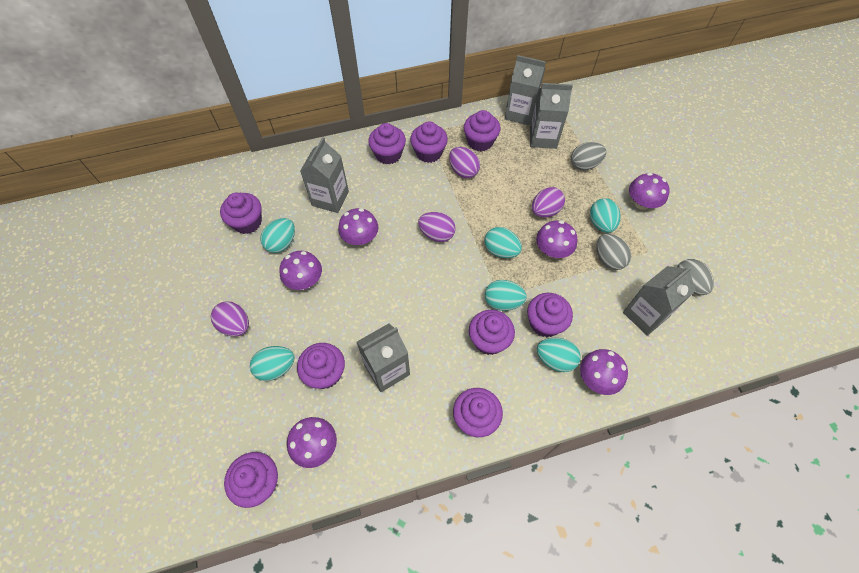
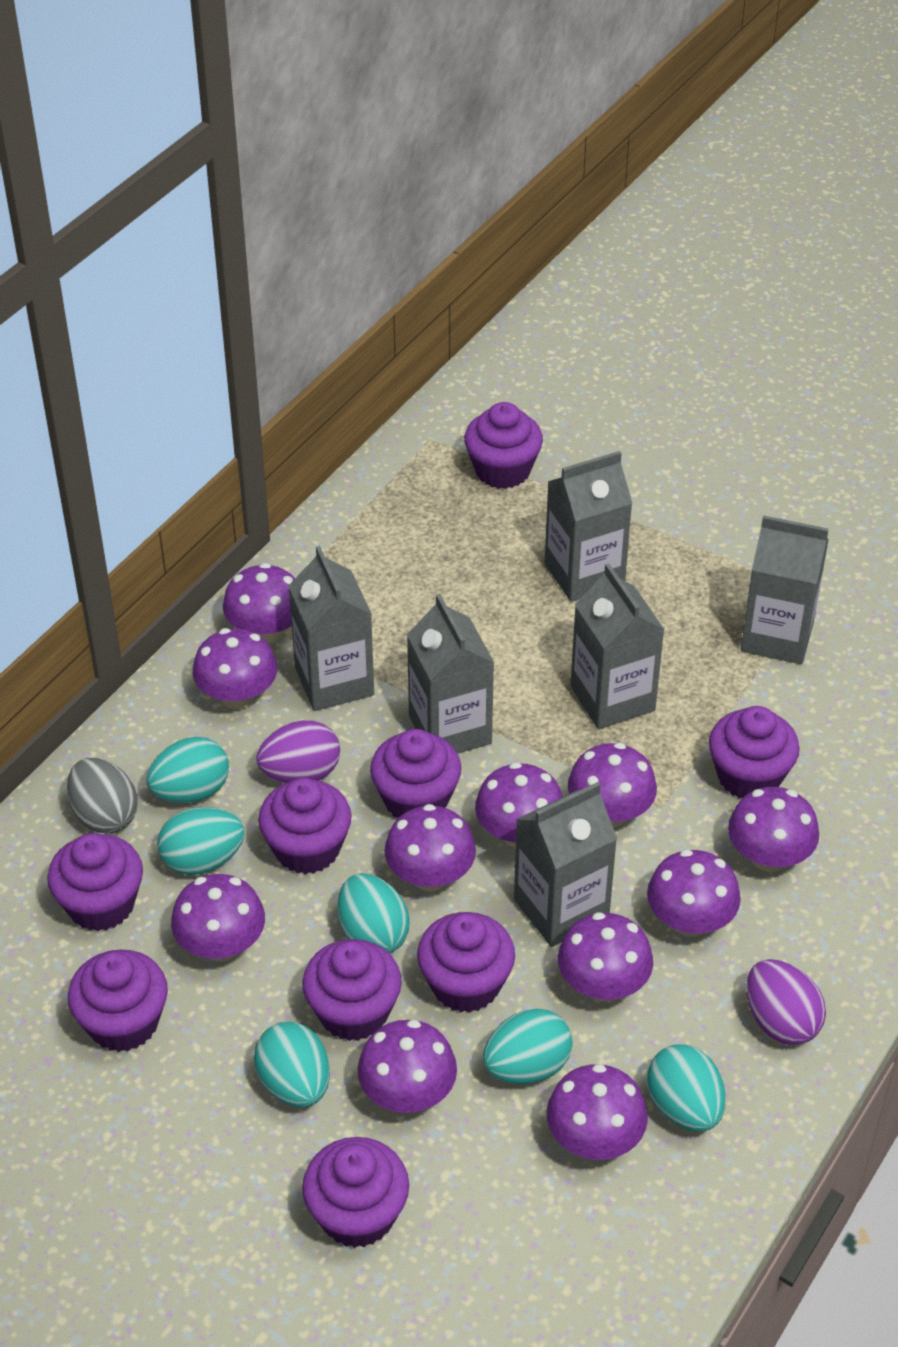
grey carton: [300,137,349,213] [356,323,410,392] [505,55,546,125] [530,83,573,149] [623,266,696,336] = 5 -> [288,546,374,711] [407,594,494,754] [514,782,617,947] [545,451,632,602] [570,563,665,729] [741,515,829,664] = 6
grey egg: [571,142,606,170] [596,234,631,270] [677,259,714,295] = 3 -> [67,758,138,833] = 1
purple egg: [211,301,249,336] [418,212,456,242] [449,147,480,178] [532,187,565,218] = 4 -> [257,720,340,783] [746,959,826,1045] = 2
purple mushroom: [279,251,322,290] [287,417,337,468] [338,208,378,245] [536,220,577,258] [580,349,628,395] [629,173,670,210] = 6 -> [171,874,265,962] [193,628,277,709] [223,563,295,643] [358,1020,457,1113] [385,804,476,891] [475,762,563,848] [547,1064,648,1160] [558,912,653,1002] [568,743,657,827] [647,849,741,937] [728,787,819,872] = 11

